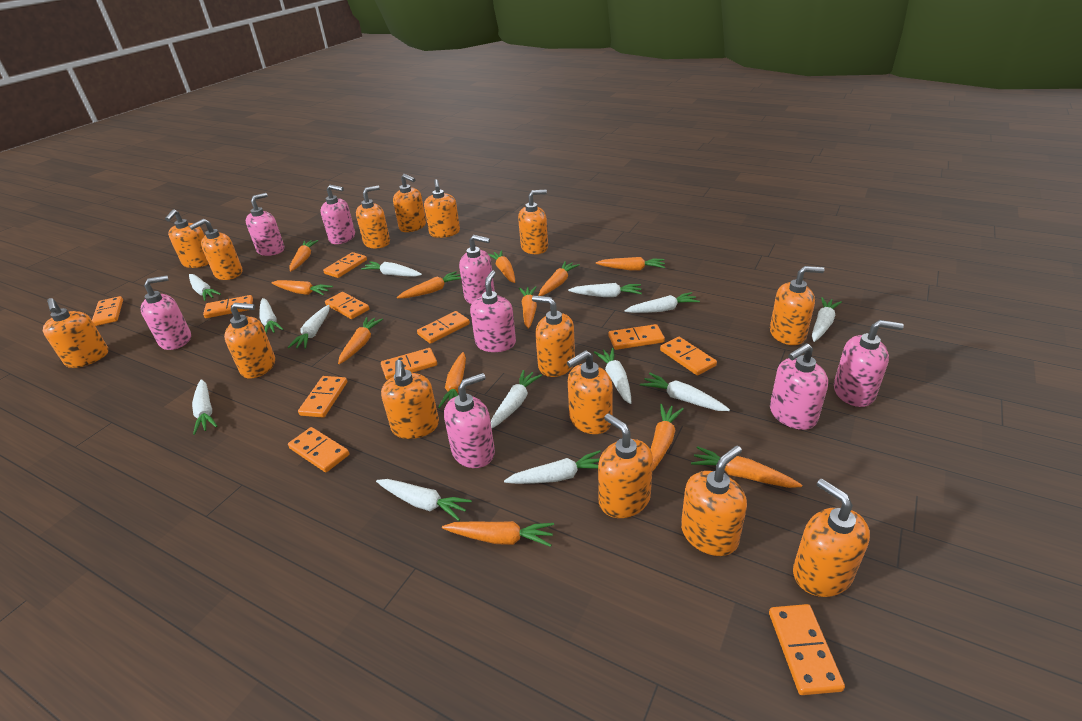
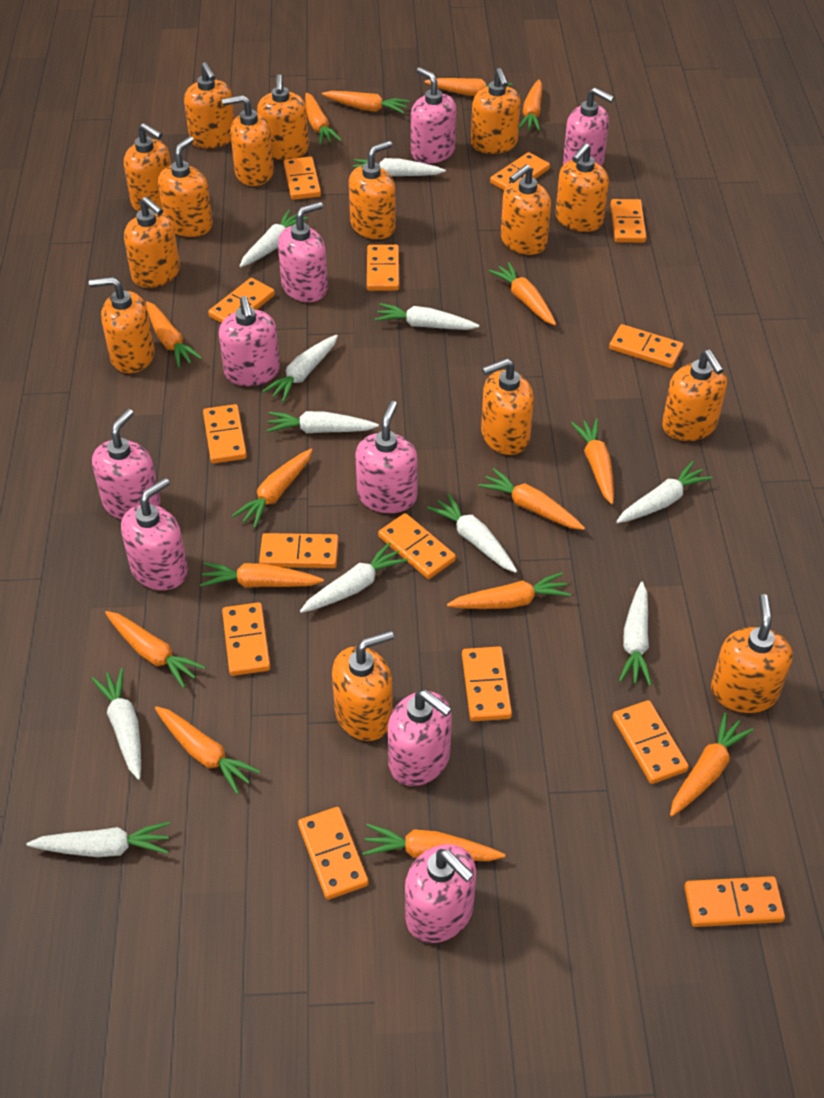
orange carrot: [271,280,333,295] [290,240,318,272] [338,317,383,364] [397,271,461,299] [438,352,466,408] [442,521,554,547] [488,250,515,283] [519,286,537,329] [538,261,580,296] [596,257,665,271] [651,404,684,472] [691,446,802,488] = 12 -> [105,611,206,688] [146,301,202,368] [155,706,261,794] [200,562,324,588] [232,449,312,528] [305,93,341,145] [322,91,410,114] [362,824,505,861] [424,78,512,96] [447,572,571,609] [478,468,585,530] [489,262,556,325] [519,79,542,132] [571,419,614,504] [670,713,754,816] = 15
orange domino: [92,296,123,326] [203,295,253,318] [288,427,349,472] [298,376,347,417] [323,252,367,278] [325,292,369,319] [381,348,437,380] [417,311,470,344] [609,324,665,350] [660,337,717,376] [769,604,845,695] = 11 -> [203,404,247,463] [208,278,275,323] [222,602,270,676] [259,533,339,568] [284,156,321,200] [298,807,369,900] [367,245,399,291] [378,513,456,579] [462,647,512,721] [490,152,550,190] [609,324,683,368] [610,199,646,243] [613,700,689,784] [684,876,785,927] = 14
pink soap dispenser: [141,275,191,350] [246,193,284,256] [320,185,355,244] [444,373,495,468] [459,235,495,304] [470,271,516,352] [770,343,828,430] [834,320,904,407] = 8 -> [92,409,160,519] [121,478,188,590] [219,296,280,386] [278,202,328,302] [355,401,418,513] [388,690,452,786] [405,844,476,943] [411,67,456,163] [563,87,614,166] = 9
white carrot: [189,274,221,301] [192,379,217,435] [259,298,284,334] [288,305,330,349] [361,261,422,277] [376,479,472,521] [491,370,542,428] [504,450,601,484] [568,283,642,297] [594,348,631,404] [624,292,700,313] [640,373,730,411] [812,297,842,342] = 13 -> [27,822,170,857] [91,668,141,780] [240,210,308,267] [262,335,338,402] [266,411,379,433] [300,542,408,613] [351,158,446,176] [375,303,479,330] [427,494,517,573] [616,461,712,523] [619,582,652,686] = 11

